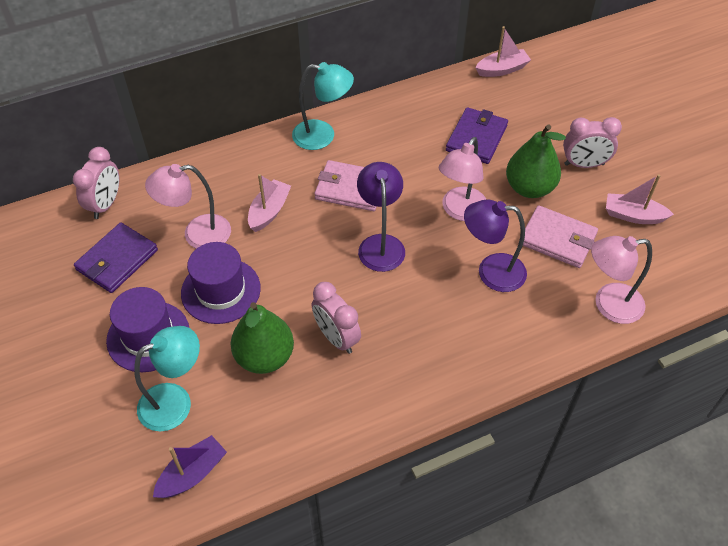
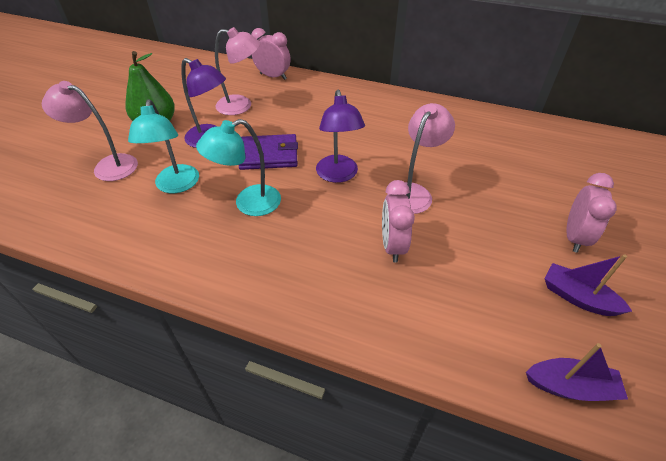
green pear: [231,302,294,374] [506,124,566,198] = 2 -> [125,51,175,121] = 1
pink boat: [248,174,291,232] [475,26,531,77] [606,174,674,224] = 3 -> none = 0
pink wallet: [314,160,377,211] [523,205,598,268] = 2 -> none = 0
purple boat: [153,435,227,498] = 1 -> [526,343,628,401] [544,254,632,316] = 2
purple hat: [106,287,189,372] [181,242,261,324] = 2 -> none = 0
purple wallet: [74,223,158,293] [446,107,508,164] = 2 -> [239,134,298,170] = 1

